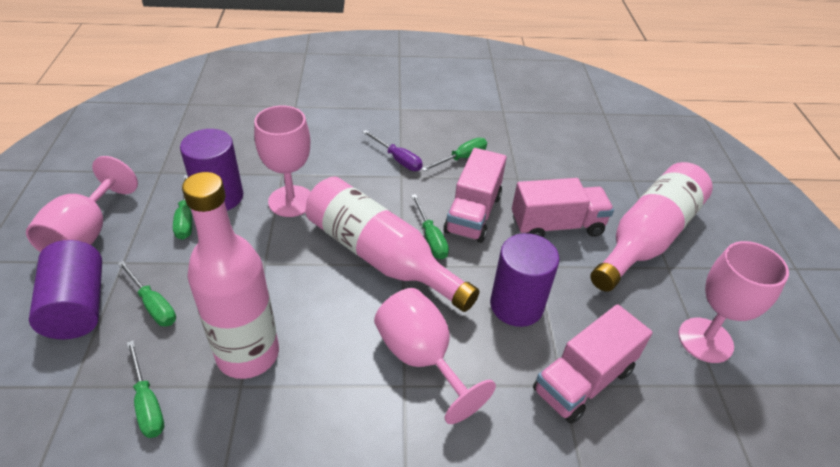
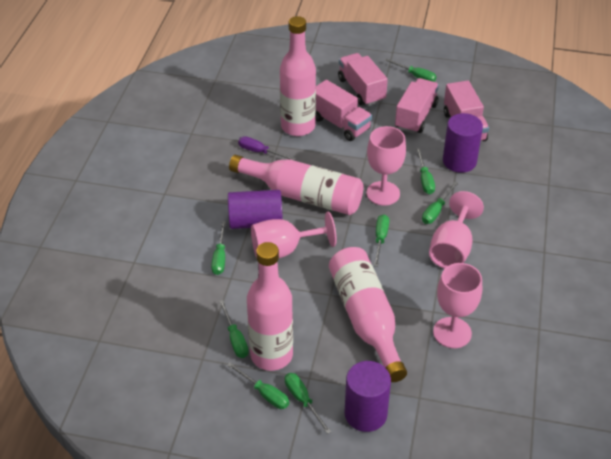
green screwdriver: [118,261,176,326] [127,340,164,438] [173,175,192,240] [411,194,449,259] [422,138,487,171] = 5 -> [211,221,226,275] [219,300,249,358] [227,362,289,409] [285,373,331,434] [374,214,389,267] [385,58,437,82] [416,148,435,194] [422,182,458,224] = 8
pink bottle: [182,172,279,379] [306,177,479,312] [590,162,713,292] = 3 -> [229,155,364,215] [247,242,293,371] [280,16,316,136] [329,247,407,382] = 4
pink truck: [443,148,507,243] [512,178,614,237] [533,304,653,424] = 3 -> [315,80,372,141] [338,53,388,106] [395,78,439,134] [444,80,489,141] = 4

